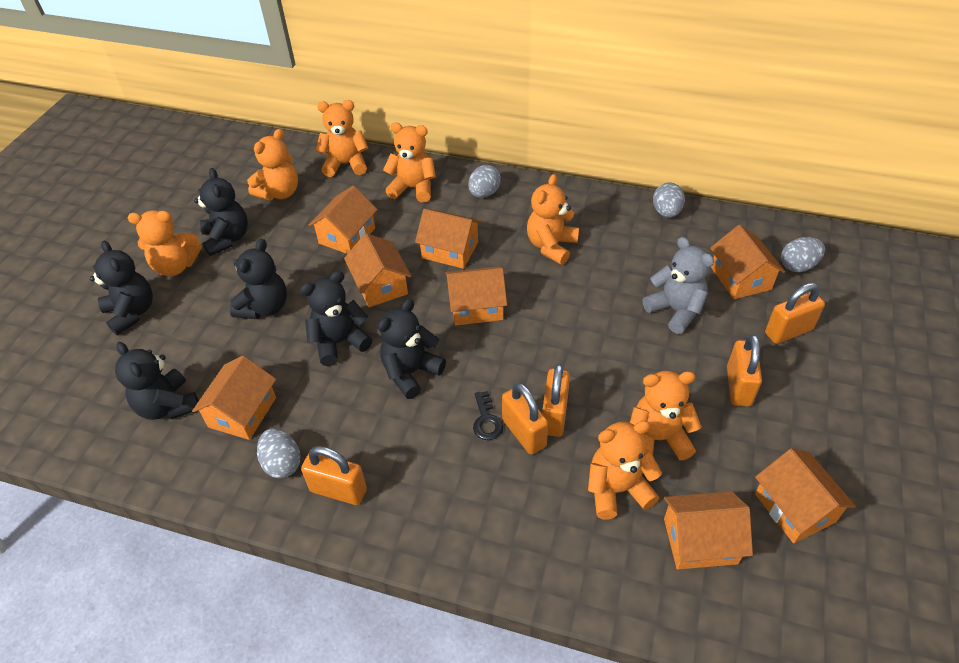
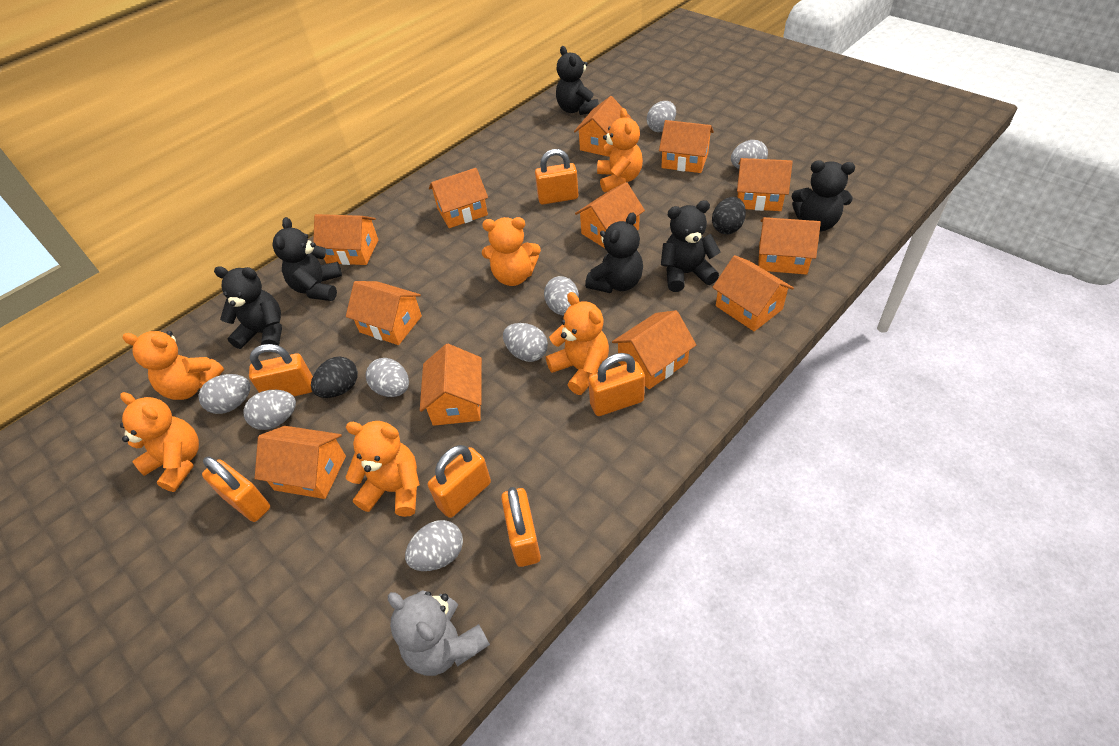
black egg: none = 0 -> [311,356,358,398] [712,197,746,234] = 2
black key: [473,391,503,440] = 1 -> none = 0
grey egg: [257,428,301,478] [468,165,501,198] [653,182,685,218] [781,237,825,272] = 4 -> [198,374,250,414] [243,390,296,430] [365,358,409,397] [405,520,463,571] [503,323,548,362] [544,276,579,315] [647,101,676,132] [731,140,768,169] = 8
orange house: [192,356,276,440] [309,186,378,254] [344,233,411,307] [415,209,482,269] [446,266,507,326] [664,491,753,570] [710,225,785,299] [755,448,856,543] = 8 -> [255,426,346,499] [313,214,378,265] [346,281,422,345] [420,344,482,426] [429,168,488,228] [574,96,631,157] [575,182,645,248] [612,310,696,389] [659,120,714,173] [712,255,794,331] [737,158,793,211] [758,217,821,275] = 12
orange padlock: [301,446,367,505] [502,383,548,455] [542,364,570,437] [727,334,762,407] [765,283,825,344] = 5 -> [202,456,270,522] [249,344,313,396] [428,445,491,518] [501,487,541,567] [535,149,579,205] [588,353,645,416] = 6
orange teddy bear: [128,210,202,276] [247,129,298,200] [316,100,368,177] [383,123,436,203] [527,174,579,265] [588,421,662,519] [630,371,702,460] = 7 -> [120,392,199,492] [123,331,224,400] [346,421,420,517] [482,217,541,286] [546,292,609,395] [597,108,643,192] = 6

